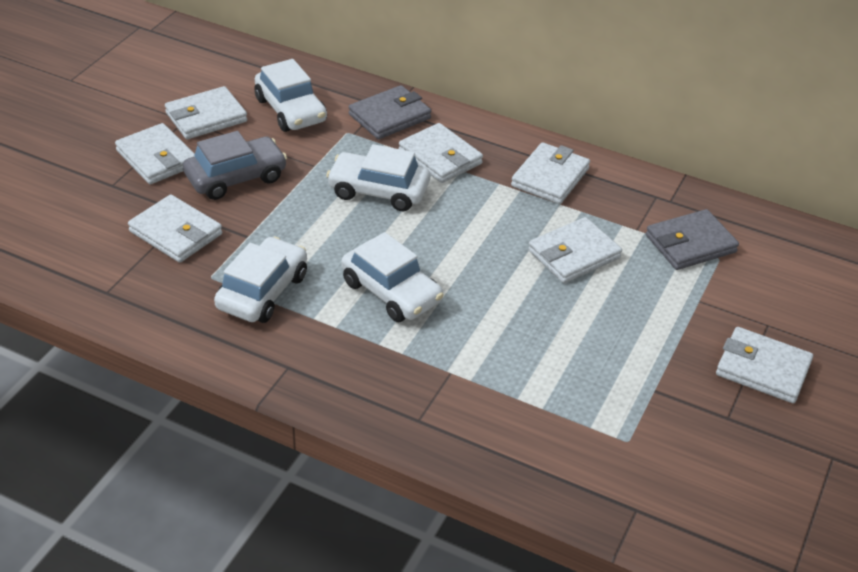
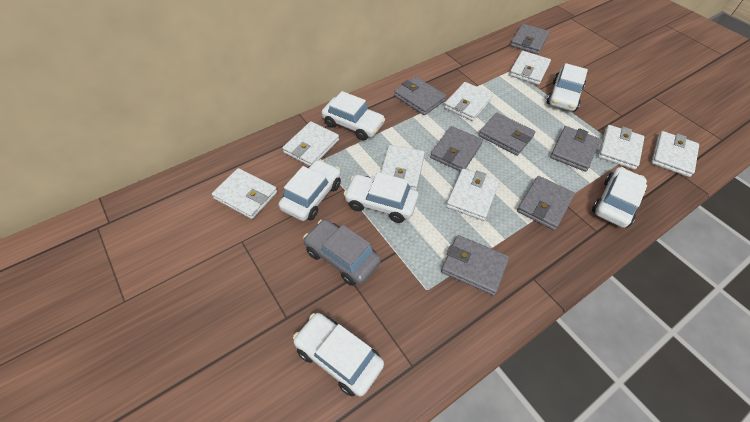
grey wallet: [349,85,431,139] [646,209,739,270] = 2 -> [394,77,446,115] [430,126,483,172] [441,235,509,296] [479,113,535,156] [511,24,550,54] [517,176,575,230] [550,126,600,172] = 7
white car: [214,236,307,323] [255,59,327,132] [326,144,430,211] [341,232,444,322] = 4 -> [279,159,341,221] [293,313,384,397] [321,91,385,140] [344,172,419,223] [546,63,588,112] [592,167,647,228] = 6
white wallet: [115,123,195,184] [128,195,222,263] [165,86,247,139] [399,123,483,183] [511,142,590,204] [528,217,622,283] [716,327,813,403] = 7 -> [212,168,277,219] [282,121,339,166] [380,145,425,190] [444,82,493,121] [446,168,499,221] [509,51,551,85] [598,125,644,170] [651,131,699,177] = 8

